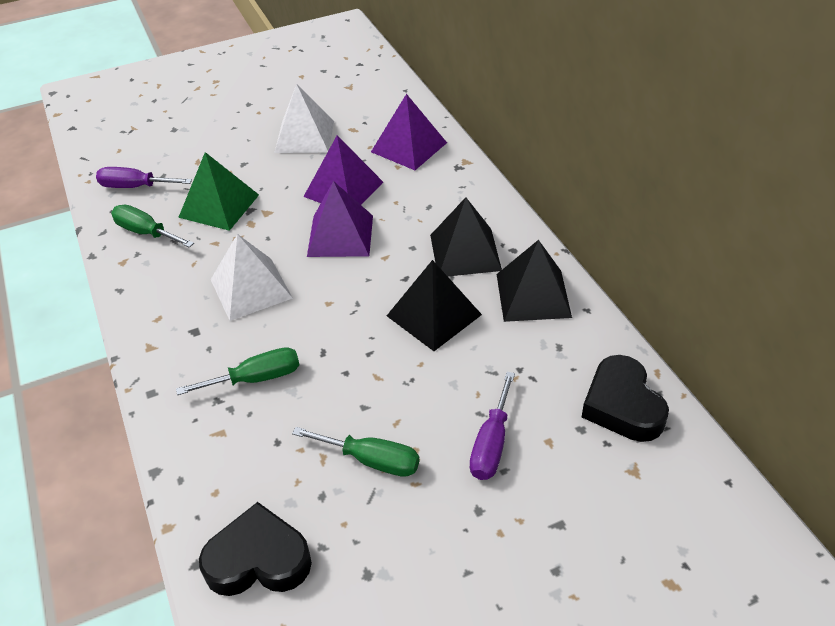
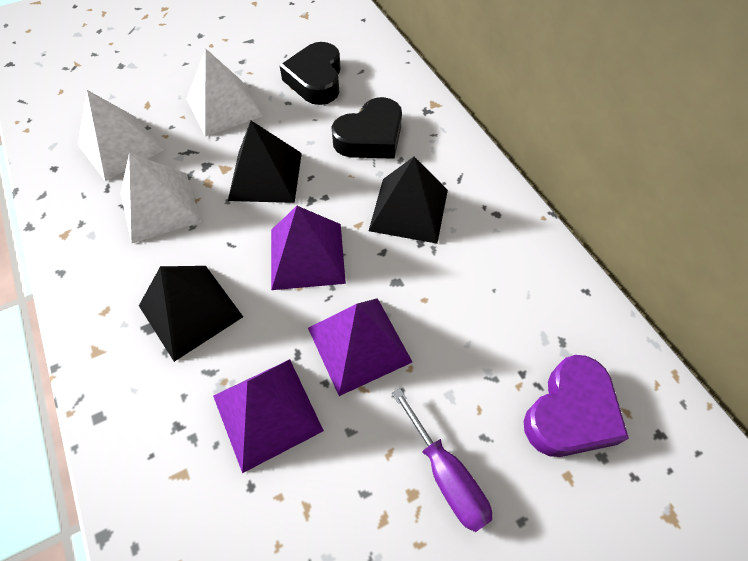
green pyramid: [178,152,259,231] = 1 -> none = 0
green screwdriver: [111,205,194,248] [176,347,299,395] [292,427,420,477] = 3 -> none = 0
purple heart: none = 0 -> [524,355,629,457] = 1
purple screwdriver: [96,167,192,188] [470,372,515,480] = 2 -> [392,388,492,532] = 1
white pyramid: [211,234,293,321] [274,84,334,153] = 2 -> [78,90,164,181] [121,153,201,244] [187,48,263,136] = 3

